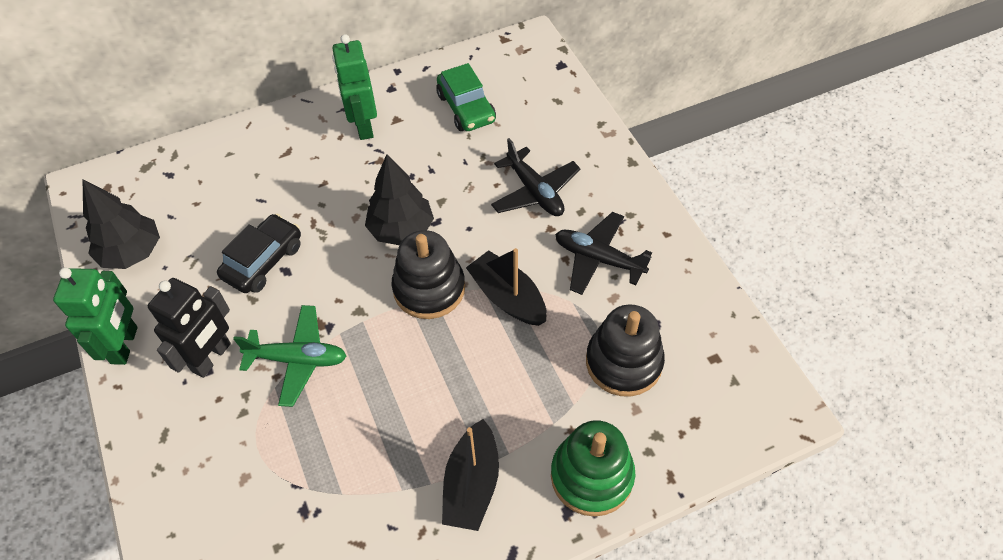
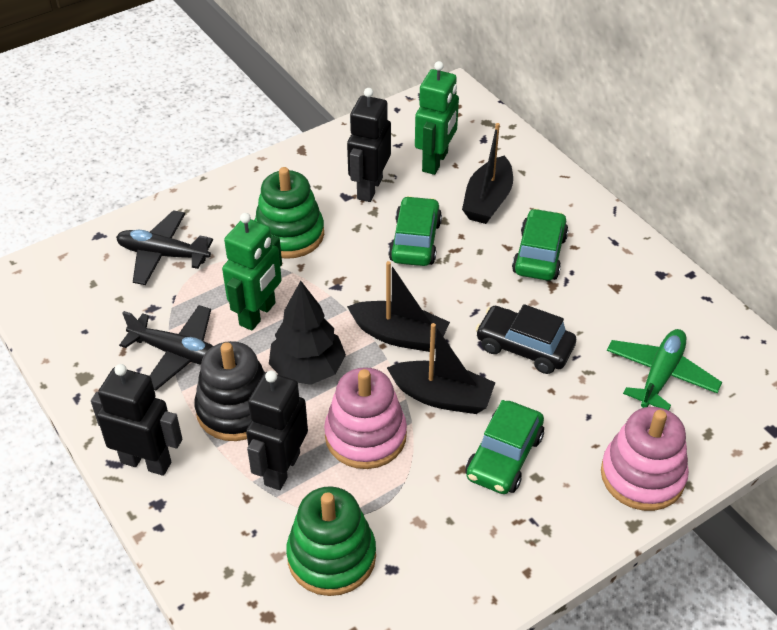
black boat: [442,419,499,531] [466,248,547,326] = 2 -> [347,261,450,352] [387,323,496,414] [462,123,513,224] = 3
black robot: [148,278,231,378] = 1 -> [91,364,182,476] [246,370,308,490] [347,88,391,202] = 3
black stacking toy: [391,230,465,319] [586,304,665,397] = 2 -> [194,341,265,441] = 1
black tree: [82,179,160,269] [365,154,434,245] = 2 -> [269,281,346,385] = 1
green car: [436,63,496,131] = 1 -> [389,196,442,266] [466,400,544,494] [512,208,568,281] = 3
green stacking toy: [551,420,635,517] = 1 -> [254,167,324,259] [286,486,376,596] = 2
pink stacking toy: none = 0 -> [324,367,407,469] [601,407,689,511] = 2

